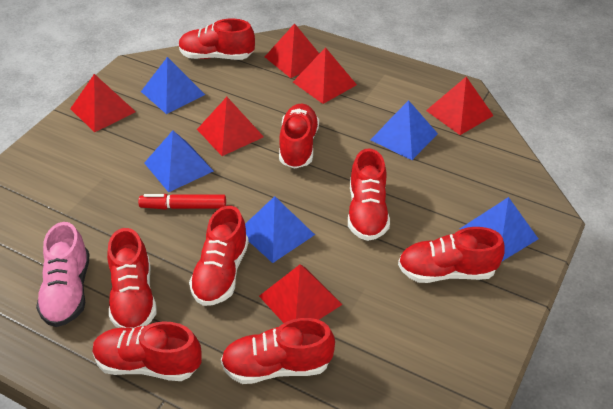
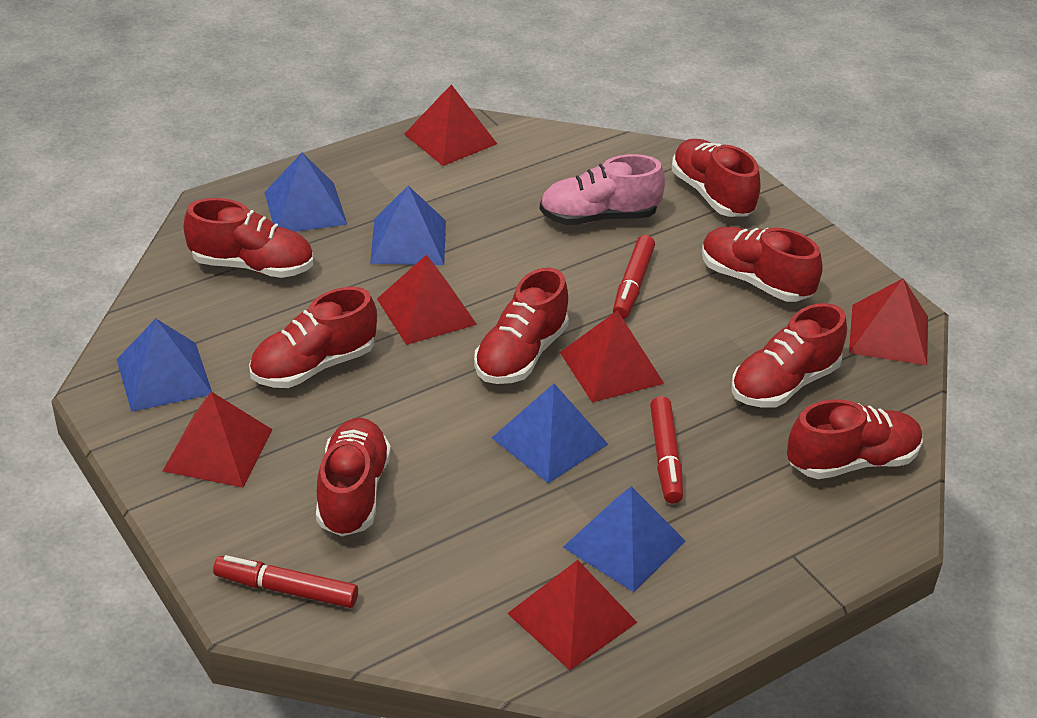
red marker: [138,194,226,210] = 1 -> [213,555,358,608] [613,235,655,319] [650,396,683,504] = 3

